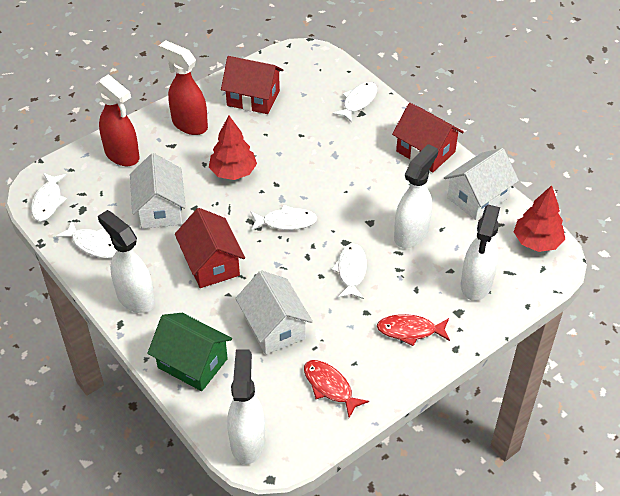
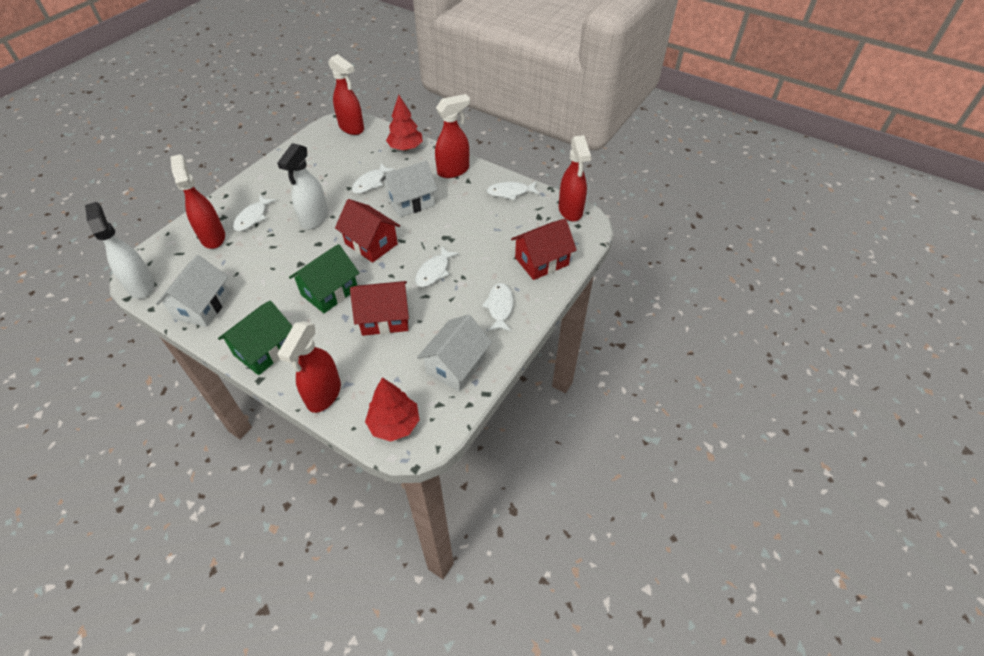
green house: [147,313,232,391] = 1 -> [218,301,293,375] [289,244,359,313] = 2
red fish: [304,360,369,418] [377,314,450,346] = 2 -> none = 0
red spray bottle: [96,74,139,166] [158,40,208,135] = 2 -> [170,154,225,249] [277,321,341,413] [328,54,364,135] [435,94,470,178] [559,135,591,221] = 5
white spray bottle: [98,210,155,313] [227,349,265,465] [394,144,438,248] [461,205,500,301] = 4 -> [85,202,155,299] [277,143,328,229] = 2

